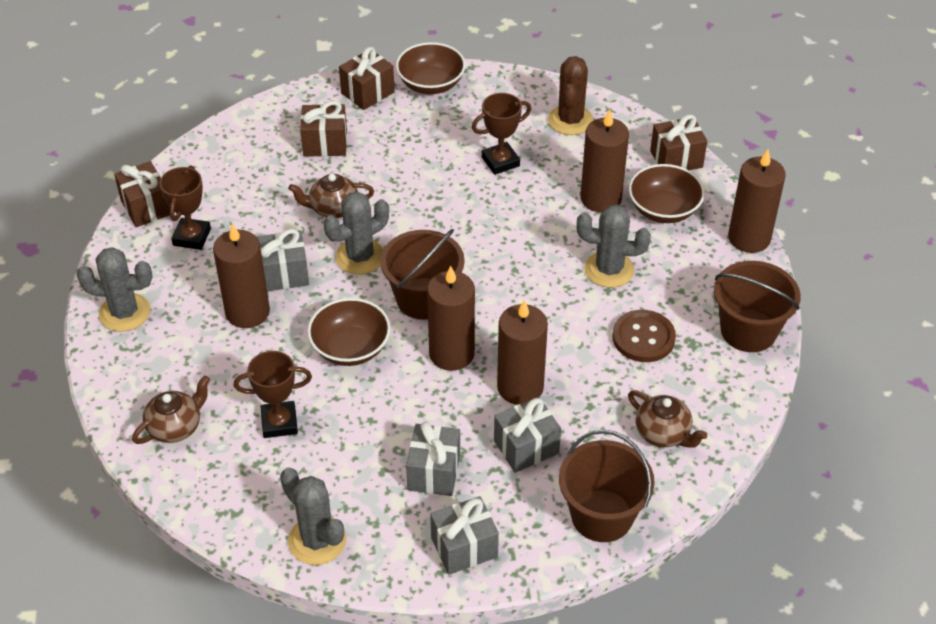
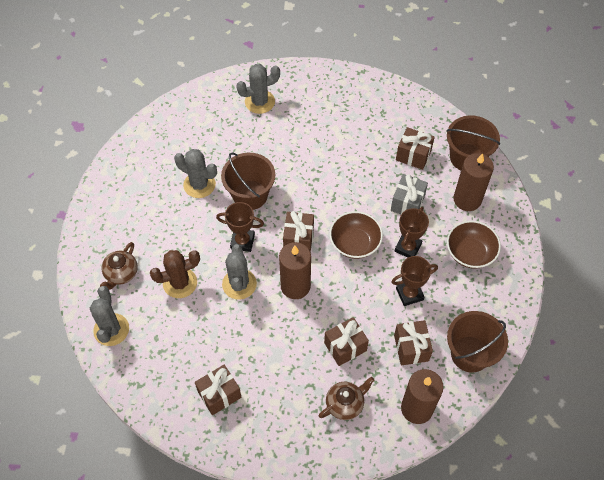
brown bowl: [307,298,391,366] [396,42,466,94] [628,164,705,223] = 3 -> [329,211,383,259] [447,221,501,269] = 2
brown button: [612,310,676,362] = 1 -> none = 0
brown candle: [213,223,270,328] [427,266,475,371] [497,300,548,405] [580,109,629,213] [728,149,786,253] = 5 -> [279,242,311,299] [401,369,444,424] [453,153,494,211] = 3
brown gift: [114,161,170,227] [300,101,347,157] [339,47,395,110] [650,114,707,170] = 4 -> [195,365,241,415] [283,211,314,253] [324,317,369,366] [394,320,433,366] [396,127,435,170] = 5
brown teapot: [132,375,210,444] [288,174,374,218] [628,390,707,448] = 3 -> [100,242,138,290] [319,377,374,420] = 2
grey gift: [257,229,309,291] [406,422,460,496] [430,496,499,575] [494,397,561,473] = 4 -> [391,174,428,214] = 1

